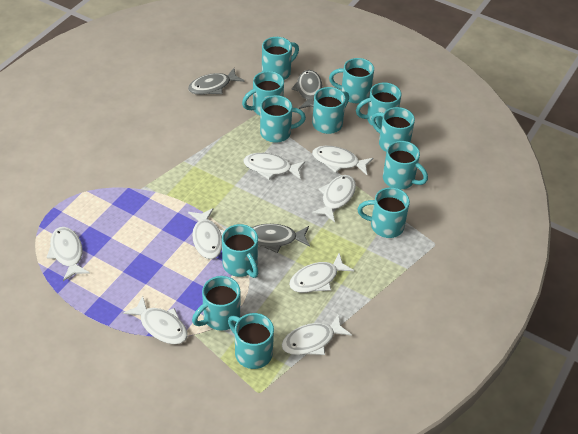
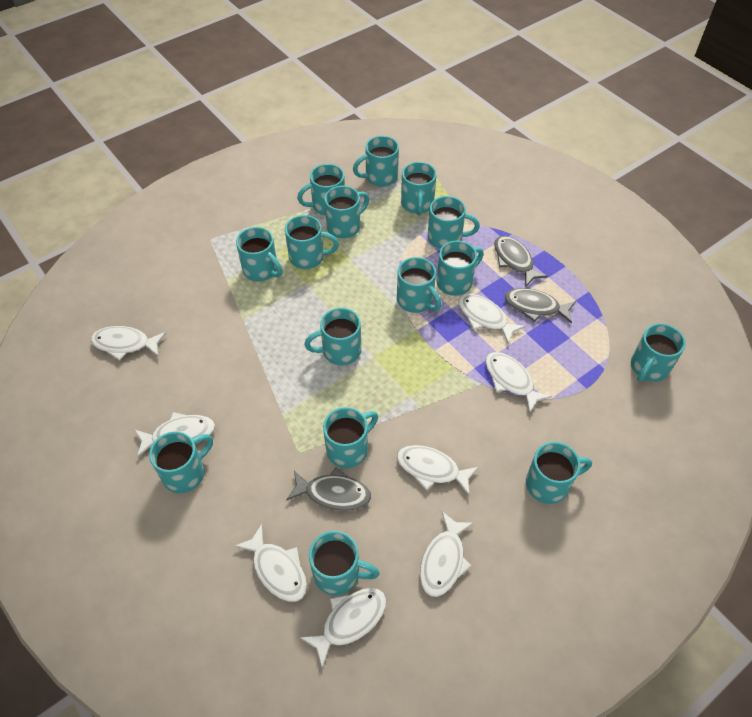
turquoise mug: [192,276,240,331] [222,224,258,278] [228,313,274,369] [242,71,284,115] [260,95,306,143] [262,37,299,80] [312,87,349,134] [329,58,374,103] [356,82,401,129] [358,187,410,238] [371,107,415,152] [383,141,428,190] = 12 -> [149,432,213,493] [236,227,283,281] [285,215,339,269] [297,164,345,216] [304,308,361,365] [309,531,380,596] [323,407,378,468] [324,186,369,239] [353,136,399,187] [397,257,442,313] [401,162,437,215] [428,196,480,249] [437,241,484,296] [526,442,592,504] [631,323,686,382] = 15

